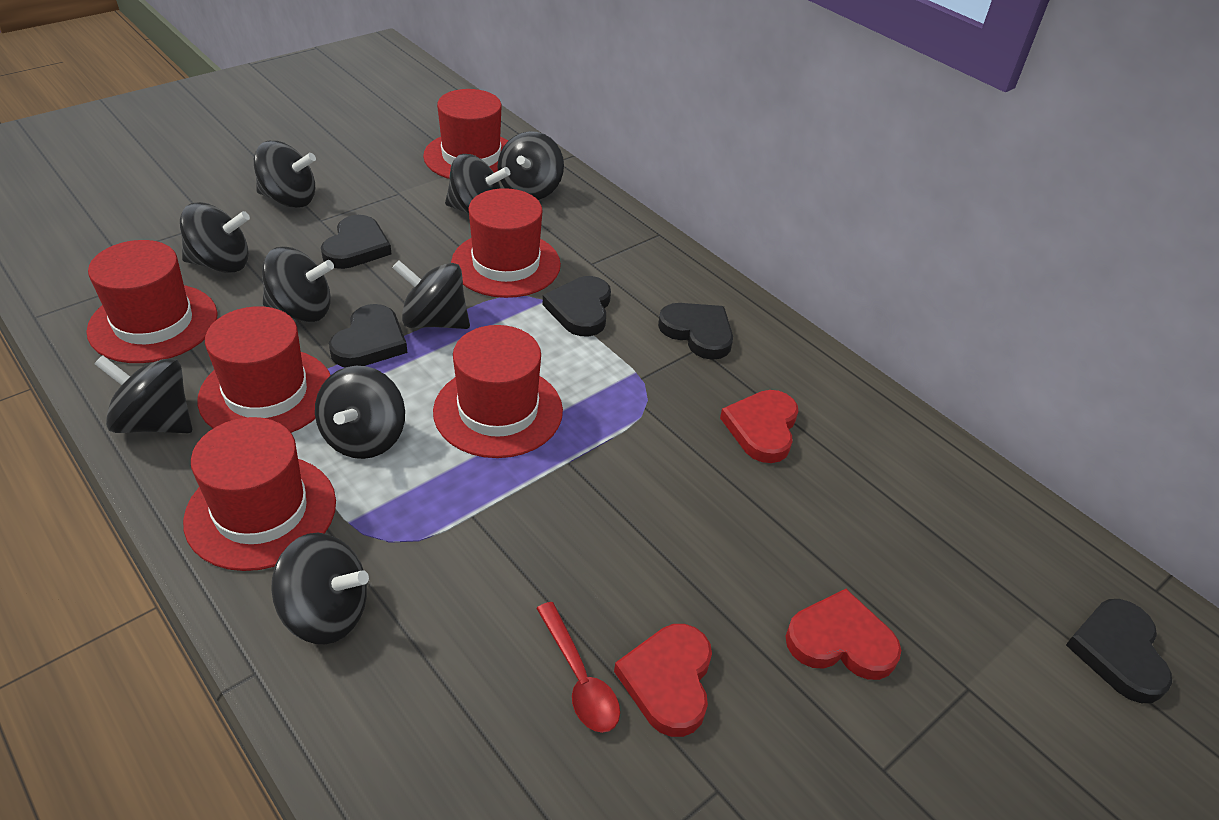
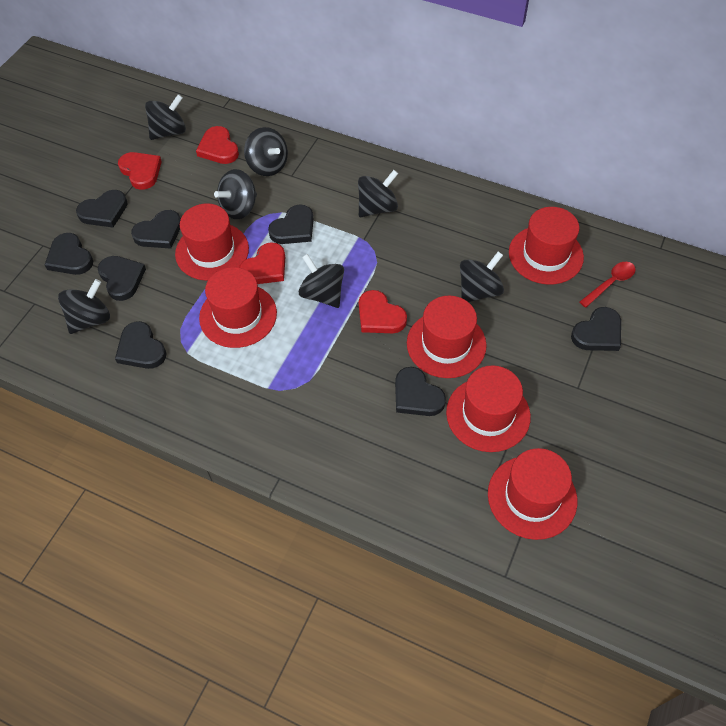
black heart: [321,215,392,269] [329,304,408,367] [543,276,611,336] [658,303,733,360] [1066,599,1172,703] = 5 -> [45,233,93,275] [76,190,128,228] [98,256,146,301] [115,321,166,369] [131,210,181,248] [268,205,314,244] [395,367,446,416] [571,307,621,351] = 8
black spinning top: [94,355,192,433] [180,202,250,273] [254,141,316,208] [262,247,334,322] [271,533,369,644] [315,366,405,459] [392,260,470,329] [445,154,510,214] [497,131,564,200] = 9 -> [58,279,110,334] [145,94,186,140] [214,169,257,219] [244,127,288,176] [298,254,344,308] [358,170,398,217] [460,252,504,302] = 7
red heart: [614,624,712,737] [720,390,799,463] [785,589,901,680] = 3 -> [118,152,162,190] [196,126,239,164] [239,242,285,284] [359,290,407,333] = 4

